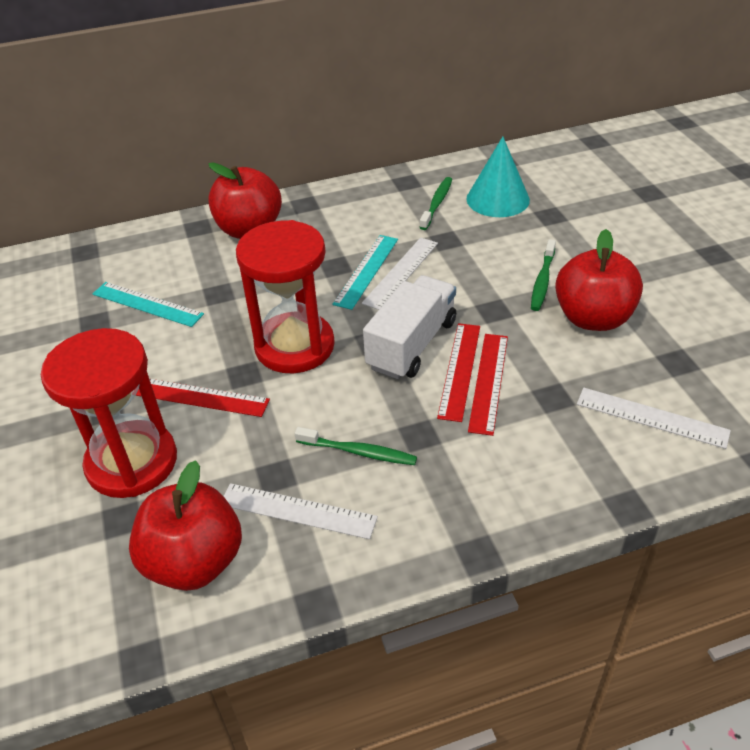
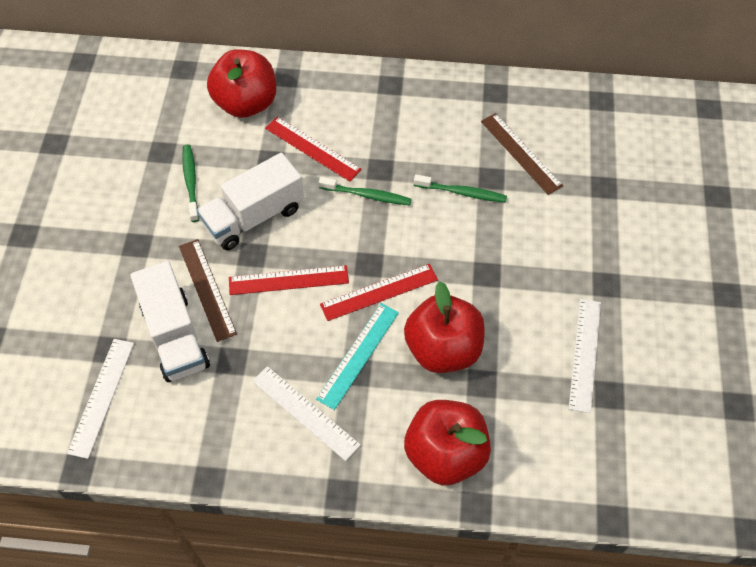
brown ruler: none = 0 -> [179,239,237,342] [481,113,563,195] = 2
red hourglass: [41,328,177,498] [236,220,335,373] = 2 -> none = 0
turquoise cone: [466,137,530,217] = 1 -> none = 0
turquoise ruler: [93,282,204,327] [332,235,398,310] = 2 -> [316,303,399,410] = 1
white truck: [363,275,456,379] = 1 -> [130,261,210,382] [197,153,304,250] = 2

